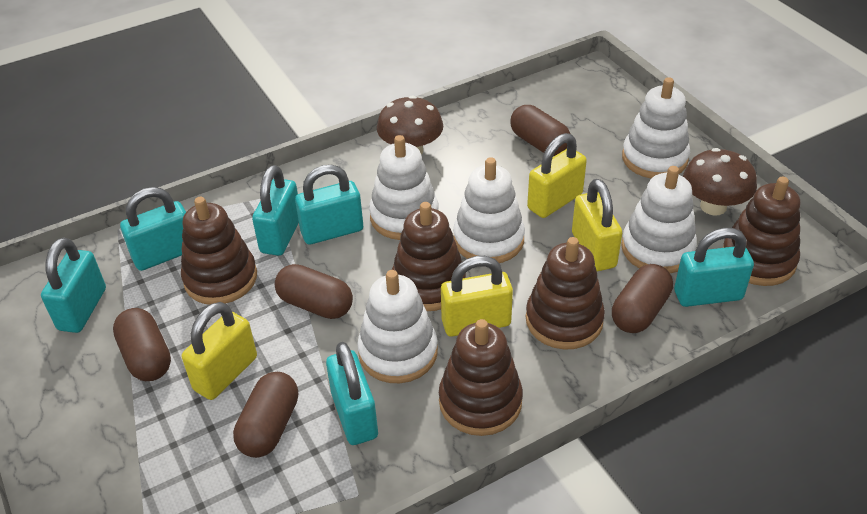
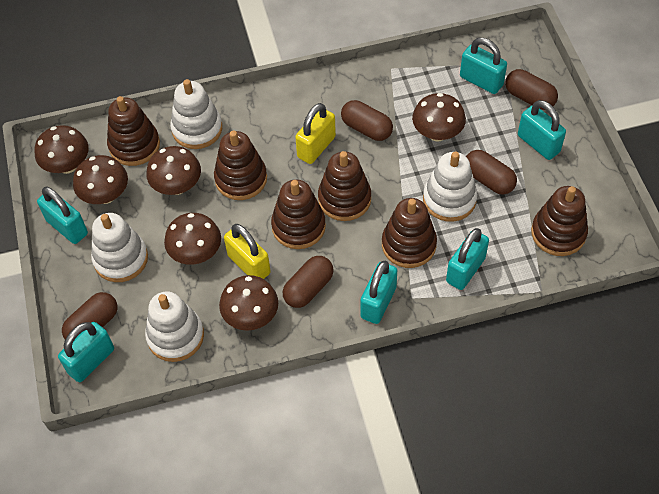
brown mushroom: [377,95,443,155] [683,148,757,216] = 2 -> [35,125,89,174] [73,155,128,204] [146,146,201,195] [164,213,221,265] [219,275,278,331] [412,93,466,142] = 6
brown stacking toy: [181,197,257,305] [392,202,466,311] [439,319,523,436] [526,237,605,350] [722,176,800,286] = 5 -> [107,96,160,166] [214,131,267,200] [271,179,326,249] [318,151,371,221] [382,198,437,268] [531,186,588,256] = 6
white stacking toy: [357,270,438,383] [369,135,439,240] [453,157,525,263] [621,166,697,273] [622,77,690,178] = 5 -> [91,213,148,282] [145,292,204,362] [170,79,222,149] [423,152,477,222] = 4
yellow padlock: [182,302,257,400] [441,256,513,337] [527,133,587,218] [572,179,622,271] = 4 -> [224,224,271,279] [295,103,336,164] = 2

